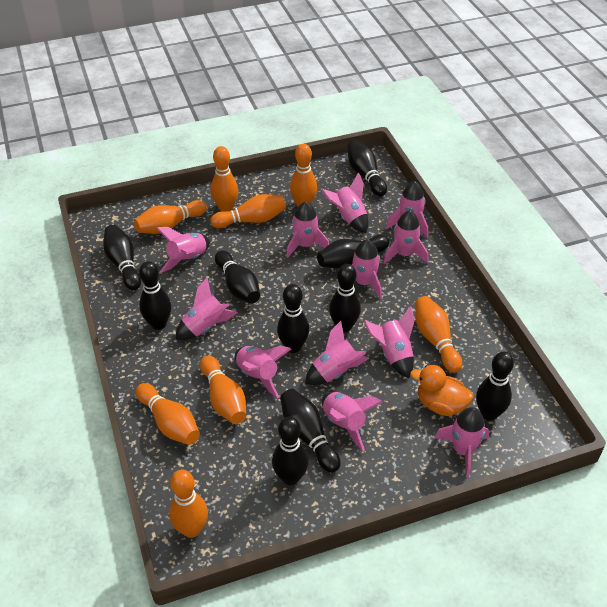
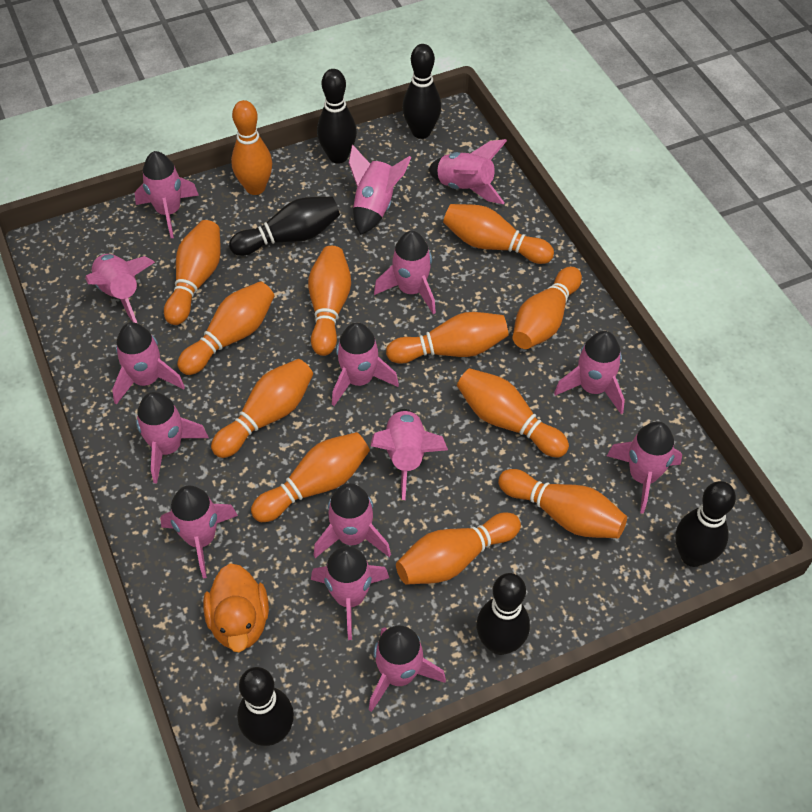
black bowling pin: [103,225,141,290] [139,261,171,330] [215,250,260,304] [272,417,309,485] [277,284,309,353] [280,389,341,473] [317,235,389,269] [329,264,361,332] [347,140,387,196] [476,352,514,421] = 10 -> [229,197,340,256] [237,667,294,746] [317,69,357,164] [402,44,441,139] [477,573,530,655] [675,481,736,567] = 6
orange bowling pin: [134,200,207,234] [136,383,200,445] [169,470,208,538] [200,356,246,424] [210,194,286,228] [211,146,238,212] [290,144,317,207] [415,296,462,373] = 8 -> [164,220,221,325] [177,281,274,375] [211,359,313,458] [231,100,272,195] [251,432,370,522] [308,246,351,356] [386,312,509,364] [396,512,521,585] [443,204,554,264] [457,368,569,458] [498,469,627,538] [512,267,582,349] = 12
pink rocket: [156,227,210,273] [176,278,238,340] [235,345,292,398] [286,201,329,258] [305,321,370,385] [321,172,368,233] [322,392,383,451] [338,239,382,299] [364,306,415,378] [383,210,428,264] [386,181,428,238] [435,407,489,478] = 12 -> [85,254,155,324] [112,322,185,405] [135,151,199,238] [136,392,209,484] [160,486,238,578] [311,546,389,640] [313,483,391,558] [332,322,399,406] [349,144,411,235] [369,626,446,712] [371,409,448,500] [374,231,436,314] [428,139,507,204] [554,331,625,414] [607,421,682,514] = 15

